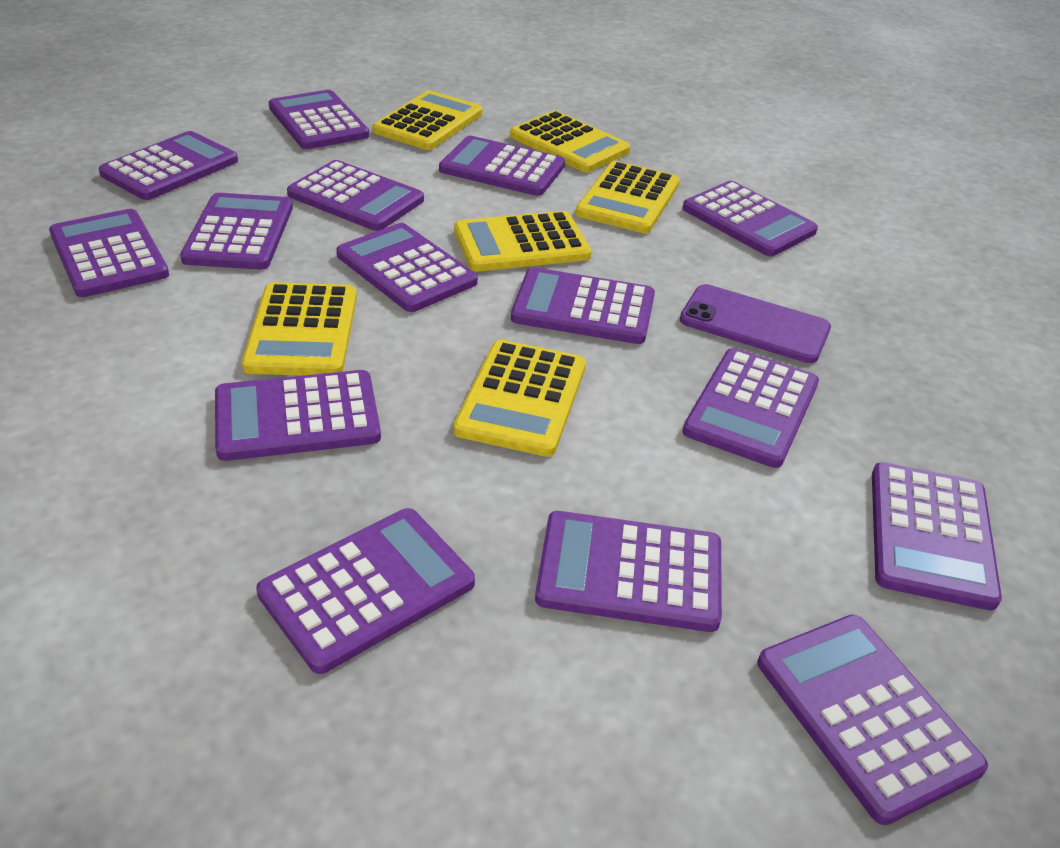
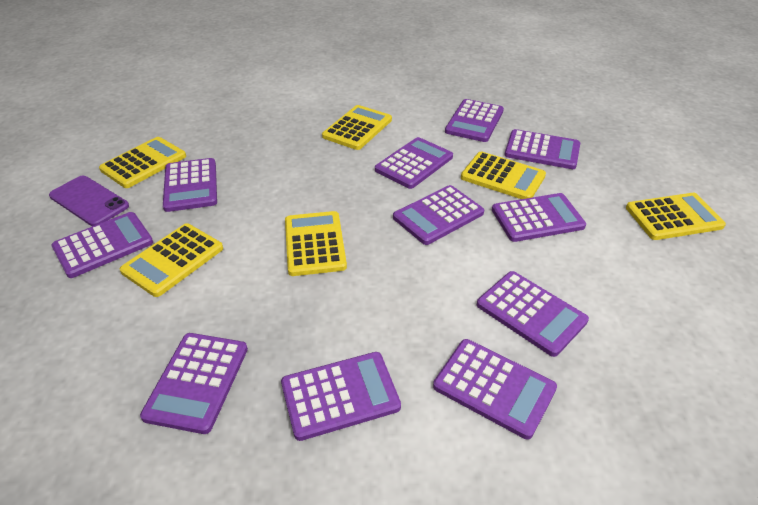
purple calculator: [49,209,169,297] [99,131,238,200] [180,193,293,270] [215,370,381,461] [256,508,475,674] [269,90,369,149] [287,160,424,231] [336,223,478,312] [439,136,565,196] [511,267,655,344] [535,511,722,632] [682,181,818,257] [683,348,819,468] [757,614,988,825] [872,462,1002,610] = 15 -> [52,212,153,278] [140,333,248,434] [163,158,217,212] [281,352,401,441] [375,137,453,189] [393,185,484,245] [433,339,557,439] [445,99,504,142] [477,271,589,357] [492,193,586,242] [504,129,580,169] = 11

